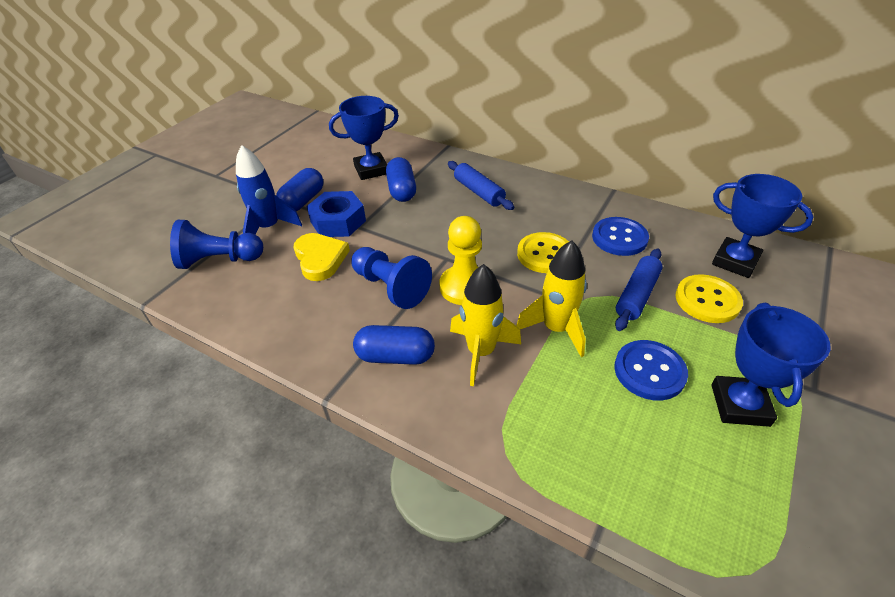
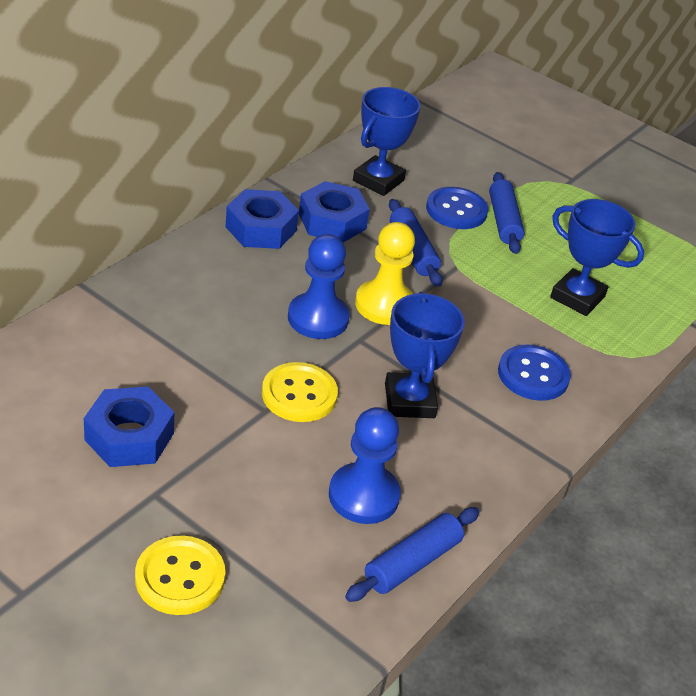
blue capsule: [276,168,324,211] [353,325,435,365] [386,157,416,202] = 3 -> none = 0
blue nut: [307,191,366,237] = 1 -> [84,387,175,467] [225,189,299,249] [299,181,370,243] = 3
blue rocket: [236,145,302,234] = 1 -> none = 0
blue rolling pin: [448,161,514,210] [615,249,662,331] = 2 -> [345,507,480,602] [389,199,443,287] [489,172,524,254] = 3
yellow heart: [294,233,350,281] = 1 -> none = 0
yellow rocket: [450,264,521,386] [516,240,587,357] = 2 -> none = 0

